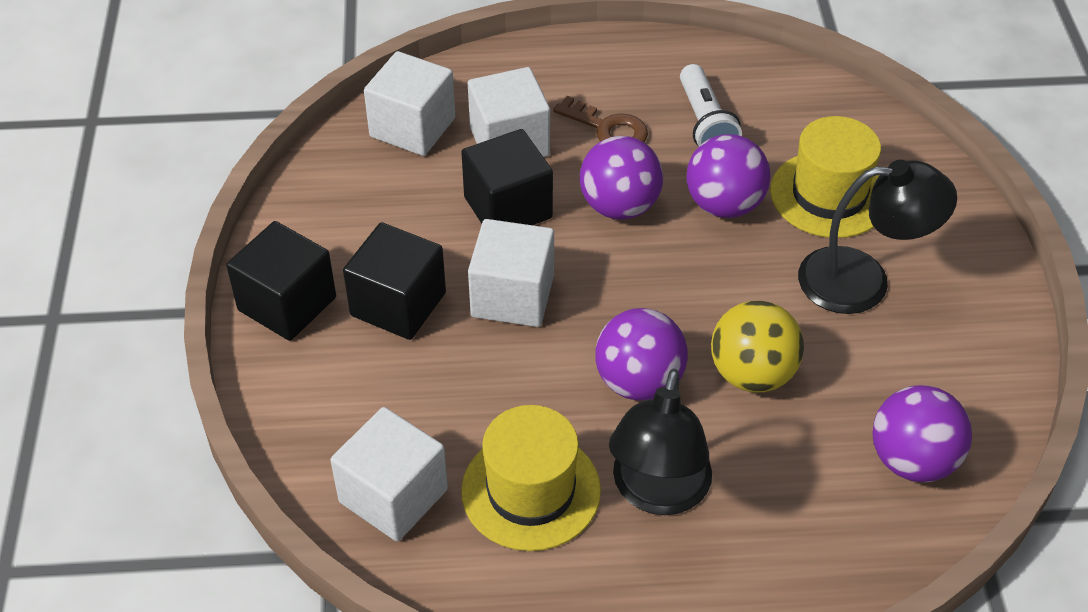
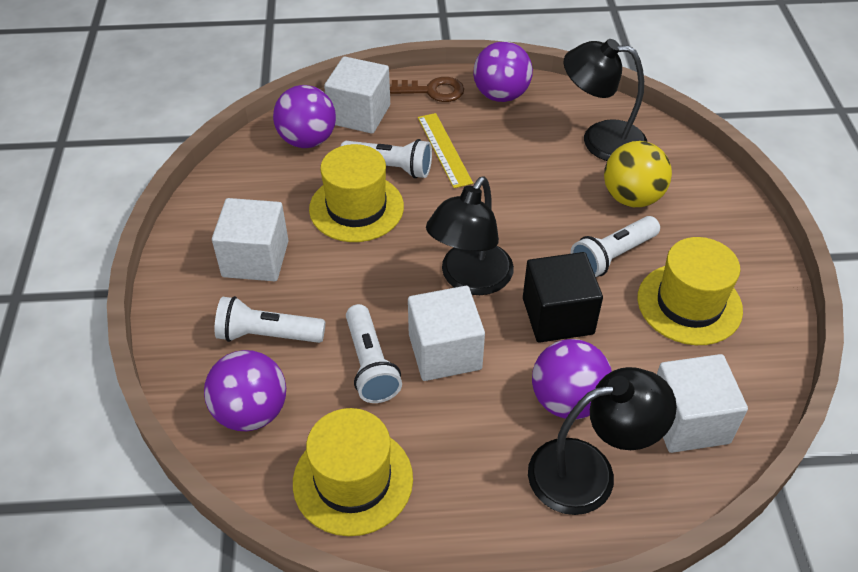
black cube: [226,221,336,341] [343,222,446,340] [461,129,553,225] = 3 -> [523,252,603,343] = 1
black lamp: [609,369,712,515] [798,160,957,314] = 2 -> [426,176,514,295] [528,367,677,515] [564,39,647,161] = 3
white flashlight: [680,64,742,146] = 1 -> [214,296,325,343] [340,139,432,178] [346,304,402,403] [571,216,660,277] = 4
yellow hat: [461,405,601,551] [770,116,881,238] = 2 -> [293,408,413,536] [309,144,404,242] [638,237,743,345] = 3
yellow ruler: none = 0 -> [418,113,473,188] = 1

